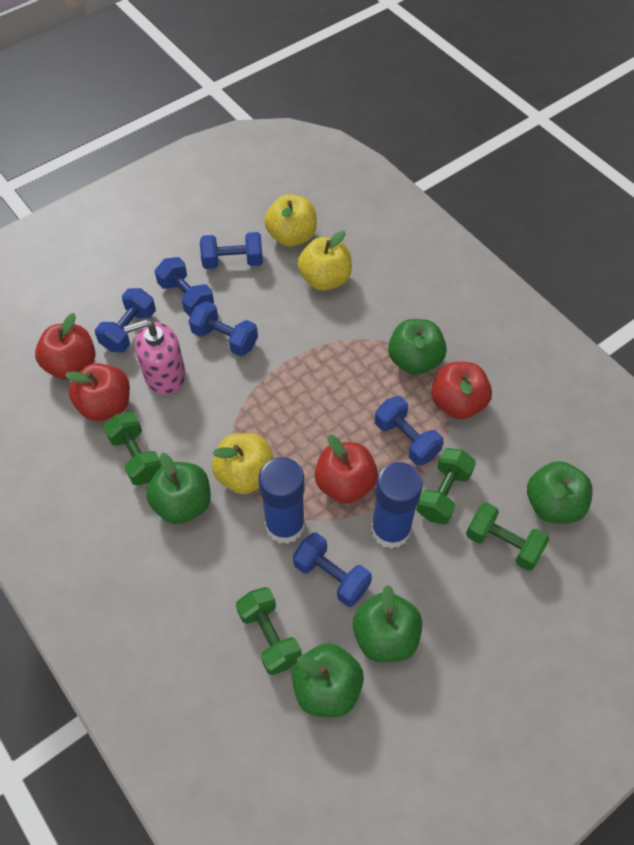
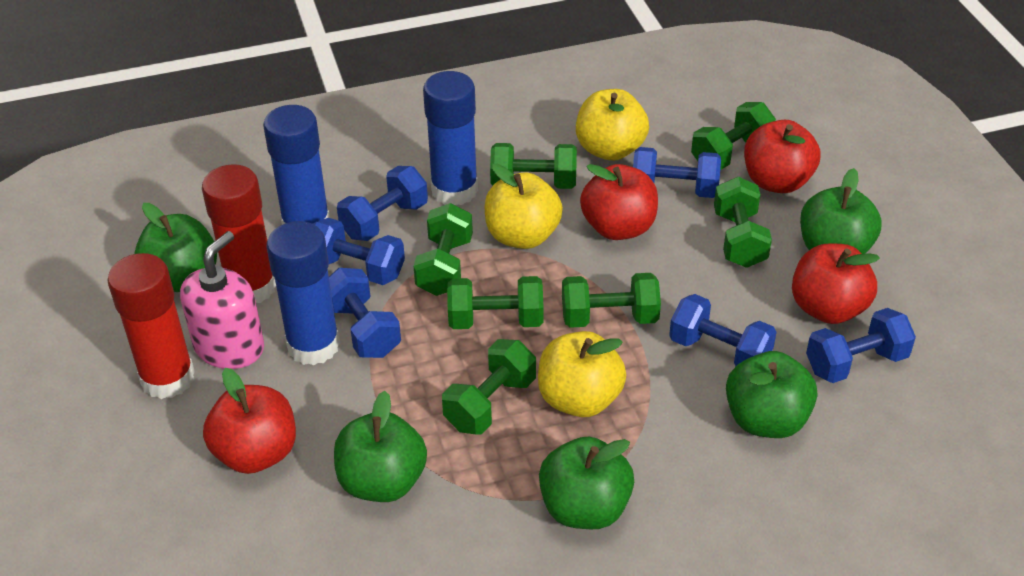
blue glue stick: [258,457,305,544] [371,462,423,549] = 2 -> [263,105,330,225] [267,221,340,366] [423,71,478,205] = 3
green dumbbell: [103,412,161,485] [236,587,302,675] [416,448,476,524] [466,502,549,571] = 4 -> [414,203,473,296] [442,339,536,434] [447,276,543,329] [490,143,577,189] [562,273,661,328] [691,102,776,170] [714,177,772,268] = 7
red glue stick: none = 0 -> [108,253,195,399] [202,164,276,303] = 2

